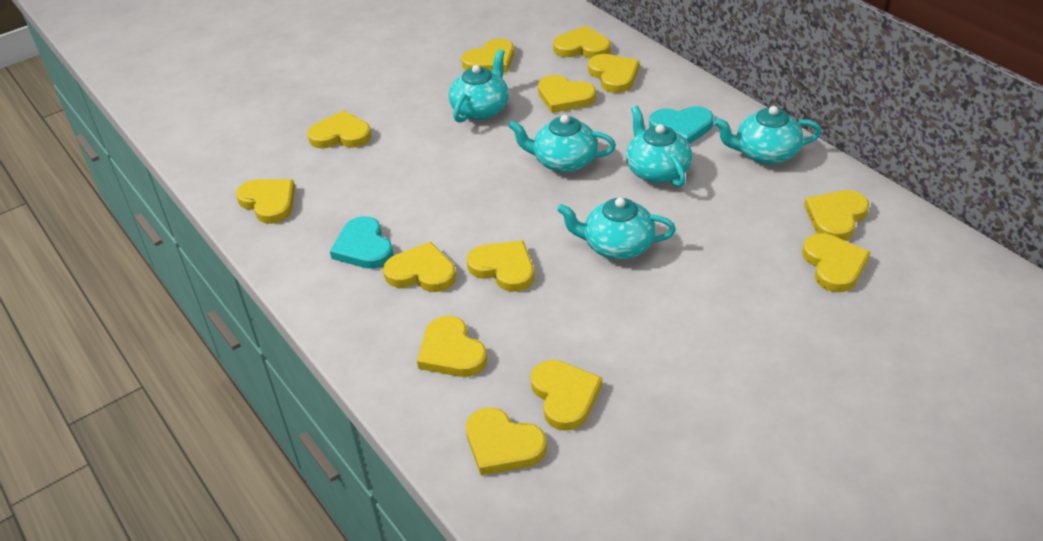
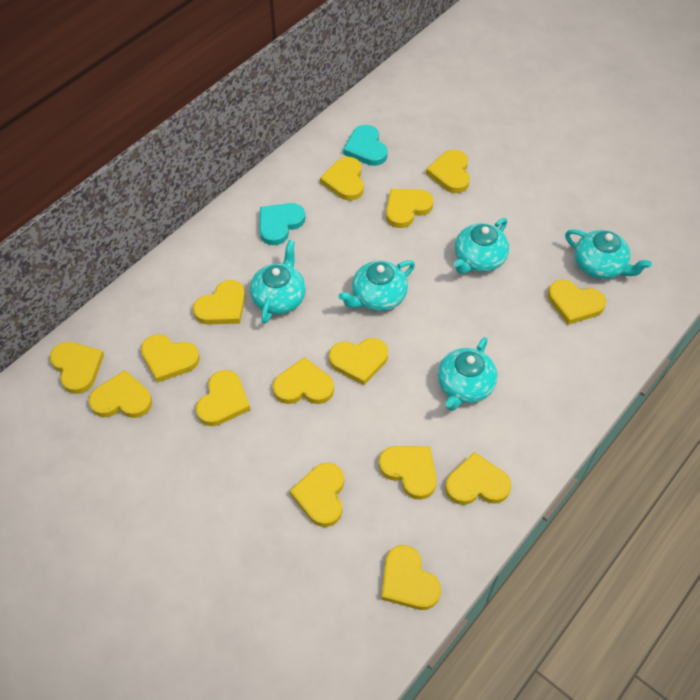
yellow heart: [236,179,295,224] [308,110,371,148] [383,242,456,292] [417,316,487,377] [461,38,514,72] [466,407,547,475] [467,241,534,292] [531,360,602,431] [538,75,596,113] [553,26,611,58] [588,54,640,93] [802,233,870,292] [804,190,869,241] = 13 -> [50,342,104,394] [89,370,152,418] [141,334,200,383] [193,280,245,325] [196,370,250,426] [273,357,334,404] [290,463,344,527] [320,157,364,201] [329,338,388,385] [379,446,437,500] [381,545,441,610] [386,189,434,228] [426,150,470,193] [445,452,511,505] [548,280,606,325] = 15

